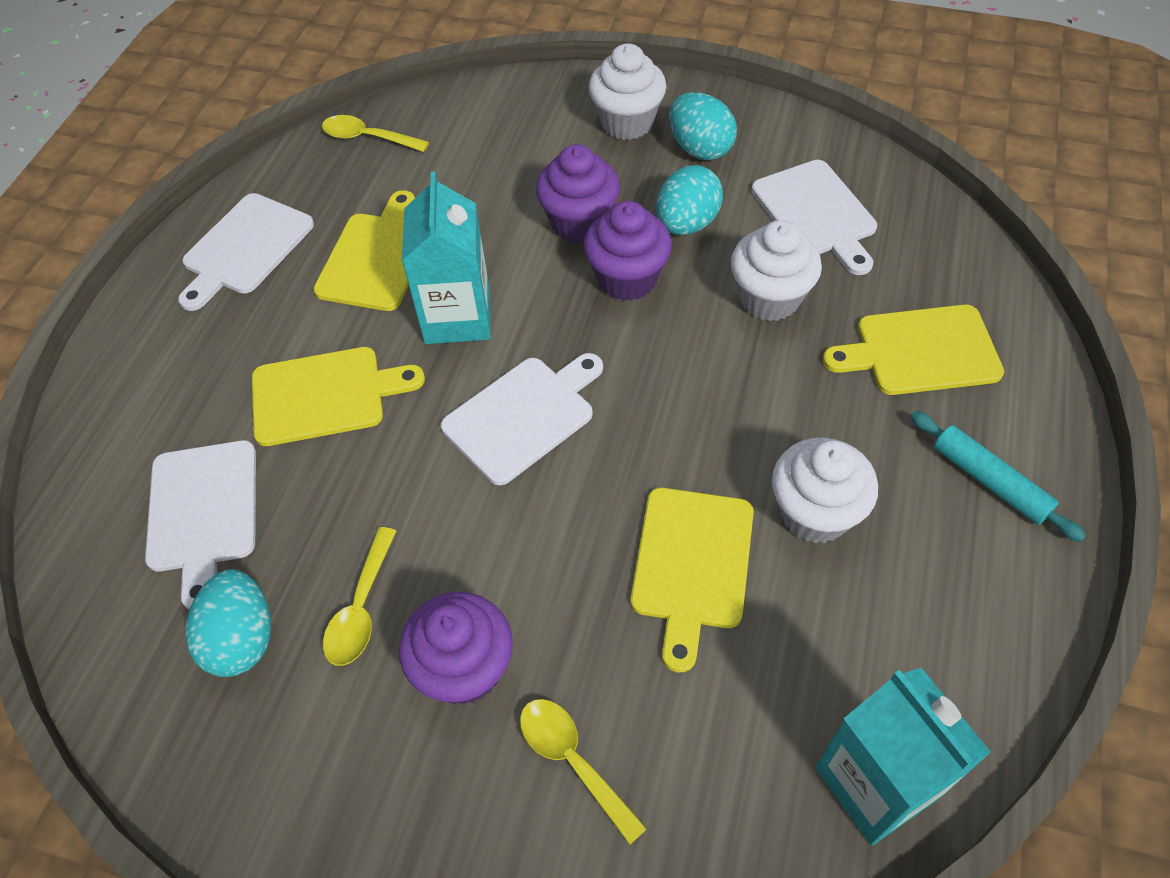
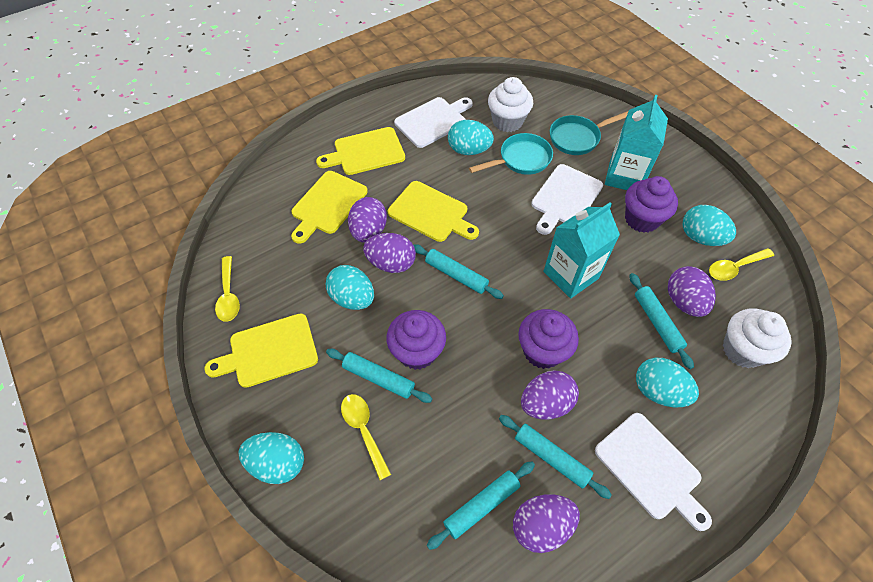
purple egg: none = 0 -> [348,197,387,242] [363,233,416,273] [513,494,580,553] [521,370,579,420] [668,266,716,317] = 5
turquoise egg: [185,569,271,677] [656,165,723,235] [669,92,737,160] = 3 -> [239,432,304,484] [326,265,374,310] [448,120,494,155] [636,358,699,407] [683,205,736,246] = 5
turquoise pan: none = 0 -> [469,133,553,175] [550,111,628,155] = 2
turquoise rolling pin: [910,411,1086,542] = 1 -> [326,349,432,403] [413,244,504,299] [427,461,535,550] [499,415,612,499] [629,273,694,369] = 5
white cupcake: [588,43,667,140] [731,220,822,321] [772,437,878,543] = 3 -> [488,77,533,132] [723,308,792,368] = 2
white cutting board: [145,440,256,609] [178,193,314,311] [441,353,603,485] [752,160,877,275] = 4 -> [394,97,473,148] [531,164,603,235] [595,413,712,531] = 3

